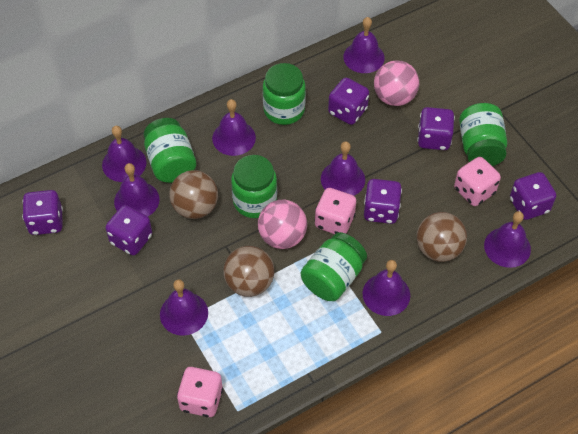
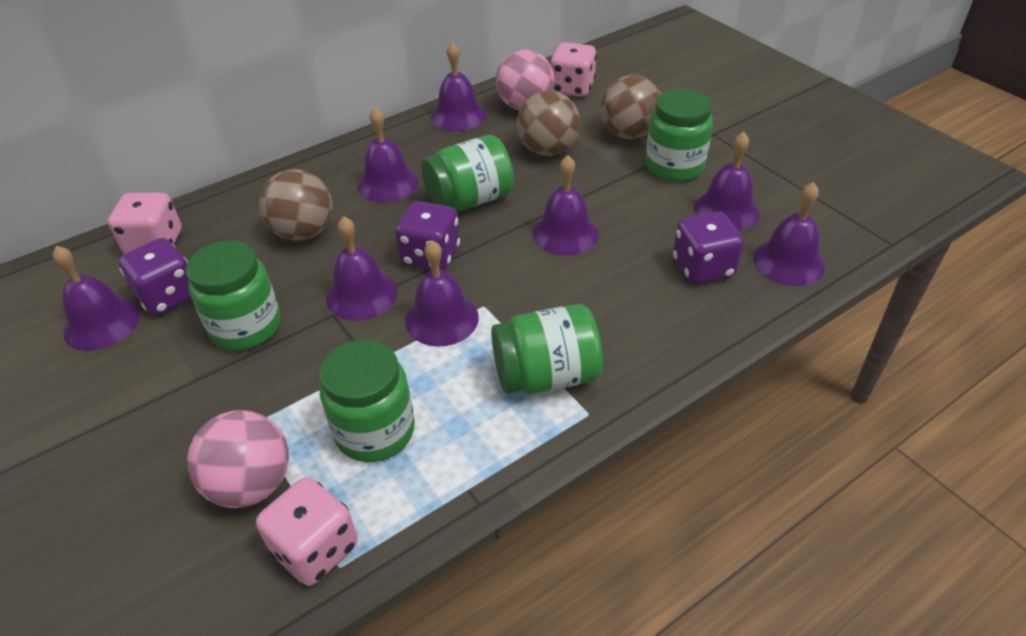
purple dice: [22,190,63,235] [106,205,152,255] [328,78,369,125] [364,179,402,224] [417,107,455,150] [510,172,556,220] = 6 -> [118,238,192,316] [395,201,460,270] [673,211,744,284] = 3

